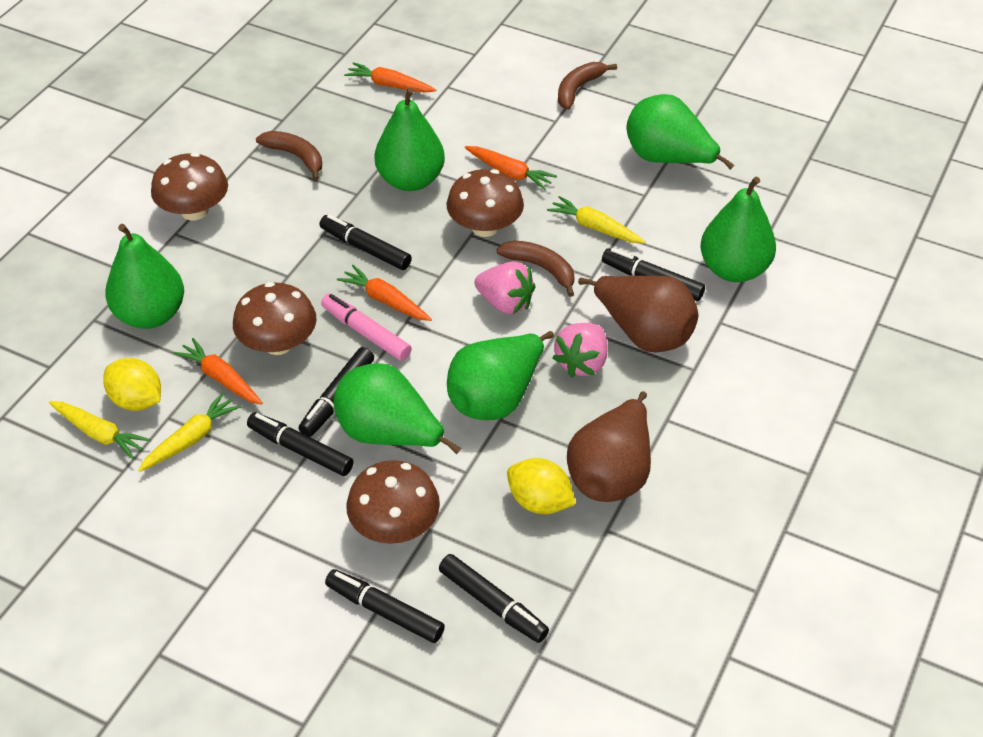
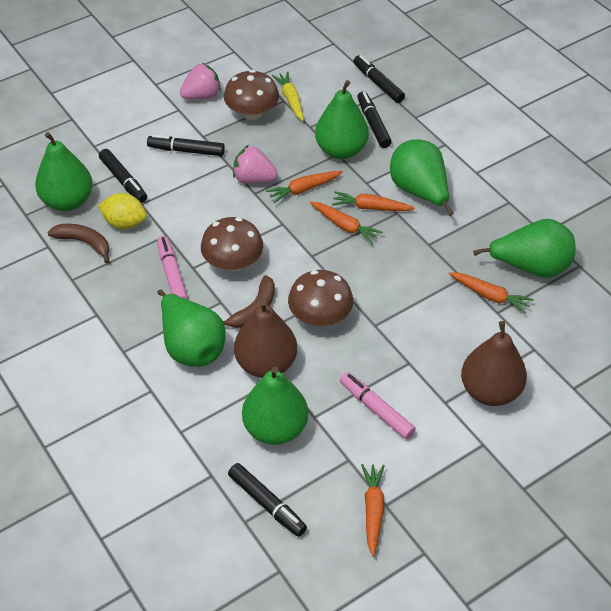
black marker: [247,412,354,476] [299,347,374,437] [320,215,412,270] [325,569,445,643] [439,554,549,643] [602,248,705,301] = 6 -> [99,149,147,203] [147,135,225,156] [228,463,307,537] [353,55,405,103] [357,92,392,148] = 5
brown banana: [256,131,322,181] [497,240,575,297] [558,62,617,110] = 3 -> [47,224,109,263] [223,275,275,328] = 2
brown mushroom: [151,153,228,220] [233,282,316,355] [346,460,440,544] [447,169,524,237] = 4 -> [201,217,263,272] [224,70,279,120] [288,270,353,326] = 3
orange carrot: [173,338,263,405] [337,265,432,321] [344,62,436,93] [465,146,557,190] = 4 -> [266,171,343,203] [310,201,383,244] [332,191,415,211] [361,464,385,556] [449,272,533,314] = 5
pink marker: [321,294,412,361] = 1 -> [157,236,188,300] [340,372,416,439] = 2
yellow carrot: [49,401,151,459] [138,392,241,472] [547,196,645,243] = 3 -> [272,72,304,121] = 1
yellow lemon: [103,358,161,411] [507,458,576,514] = 2 -> [98,193,147,229] = 1

